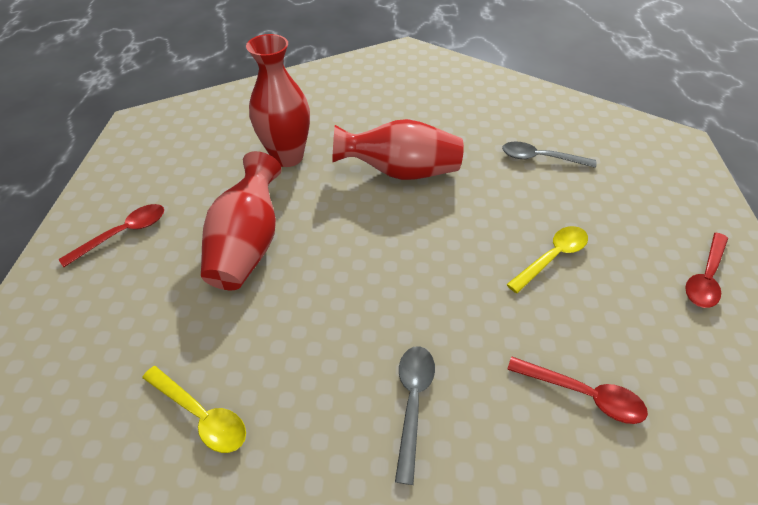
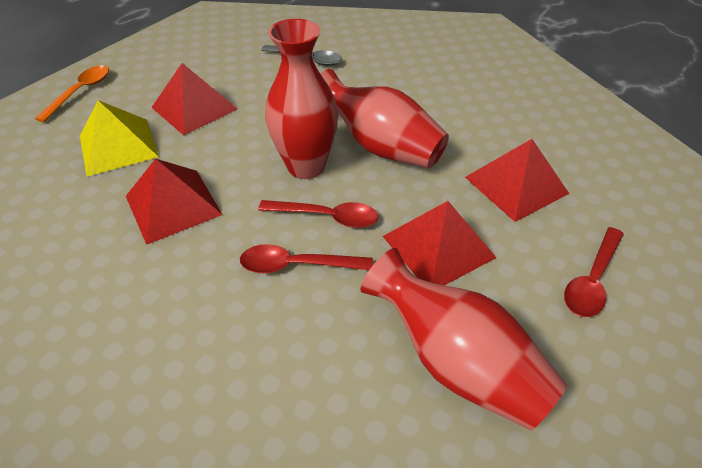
grey spoon: [395,346,435,485] [502,141,597,168] = 2 -> [261,45,342,66] = 1
orange spoon: none = 0 -> [35,65,109,122] = 1
red pyramid: none = 0 -> [126,159,223,245] [151,63,237,135] [382,201,496,285] [465,139,569,222] = 4
yellow pyramid: none = 0 -> [80,100,159,176] = 1
yellow spoon: [142,366,246,453] [506,226,588,293] = 2 -> none = 0

